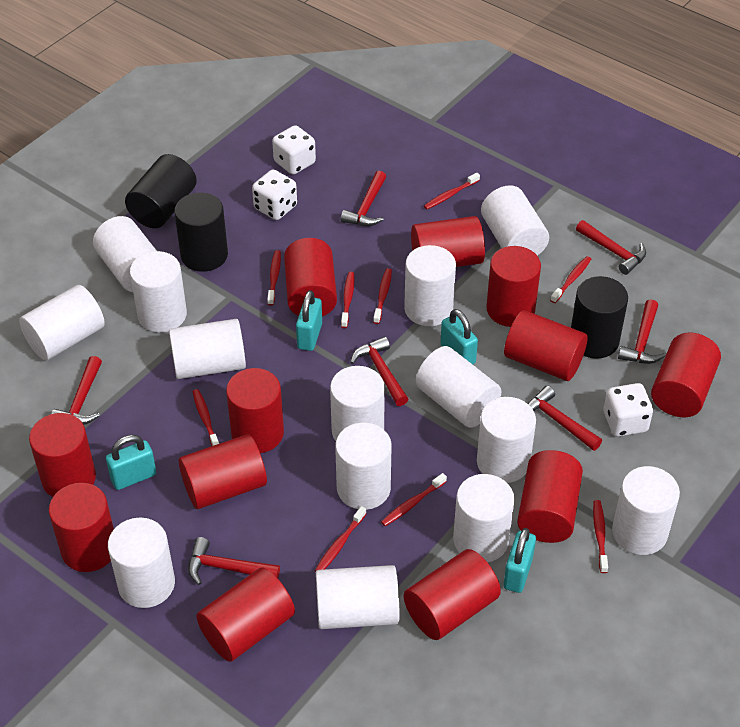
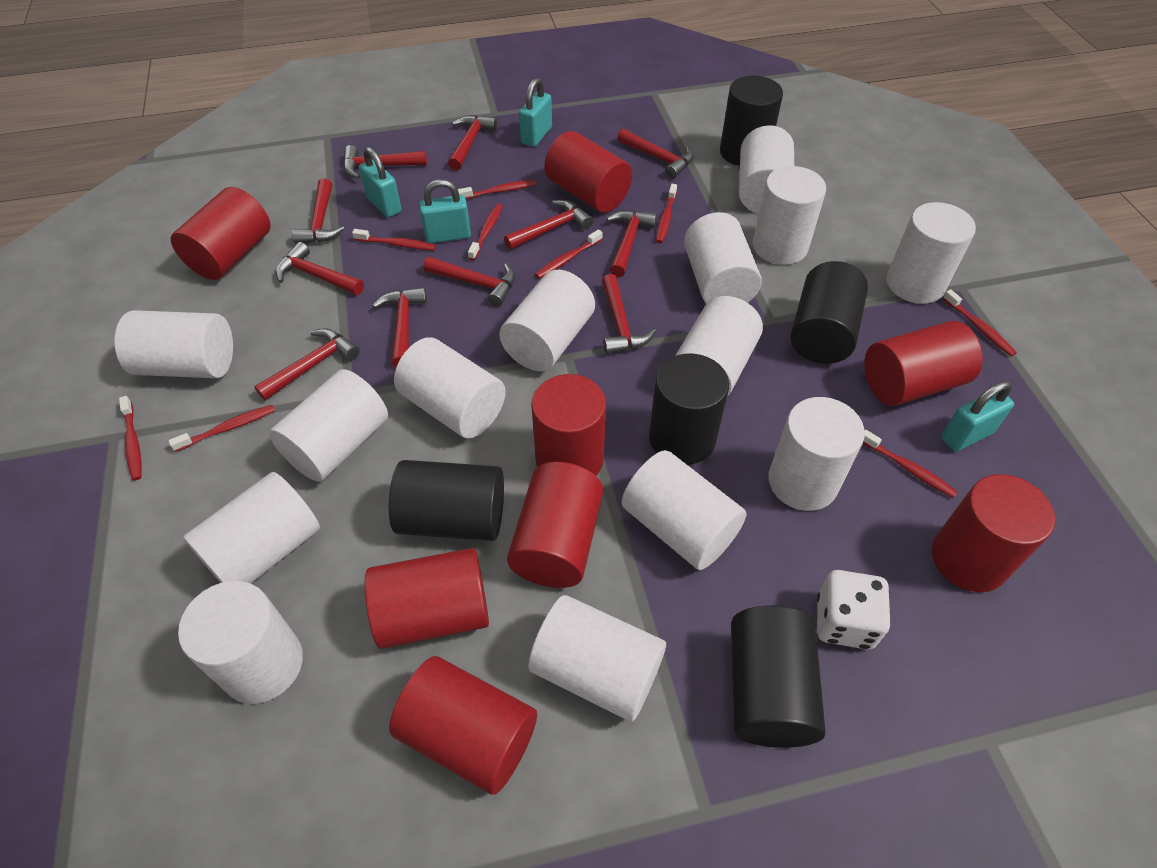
black cylinder: [125,154,197,228] [174,192,228,272] [571,276,628,359] = 3 -> [389,460,504,541] [649,354,729,465] [720,76,783,166] [731,605,825,748] [790,261,868,364] = 5
red cylinder: [29,413,96,497] [49,483,114,572] [179,434,267,509] [196,568,295,662] [226,368,284,453] [284,238,337,316] [404,549,501,640] [411,216,485,267] [486,246,541,327] [504,310,588,381] [517,450,583,543] [651,333,721,417] = 12 -> [171,187,271,280] [365,548,489,649] [389,656,537,795] [507,462,603,588] [531,374,606,475] [544,131,632,213] [864,321,983,406] [932,474,1055,592] = 8
red hammer: [51,356,102,425] [188,537,280,585] [341,171,386,226] [350,336,408,406] [528,386,602,451] [576,220,646,275] [618,299,665,364] = 7 -> [254,329,359,401] [276,242,364,295] [292,178,345,244] [343,145,427,179] [372,287,427,367] [423,257,515,306] [448,115,497,171] [504,200,593,250] [601,274,656,354] [606,210,657,277] [617,129,693,179] = 11
white dice: [252,170,297,220] [272,125,316,175] [603,383,653,437] = 3 -> [817,570,891,650] = 1

